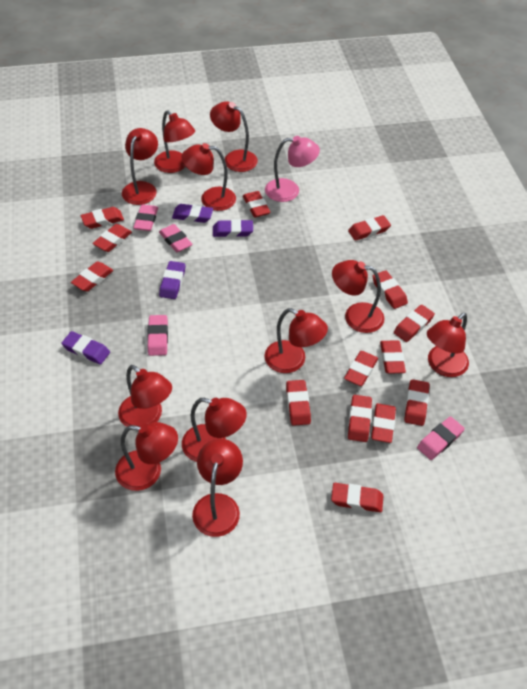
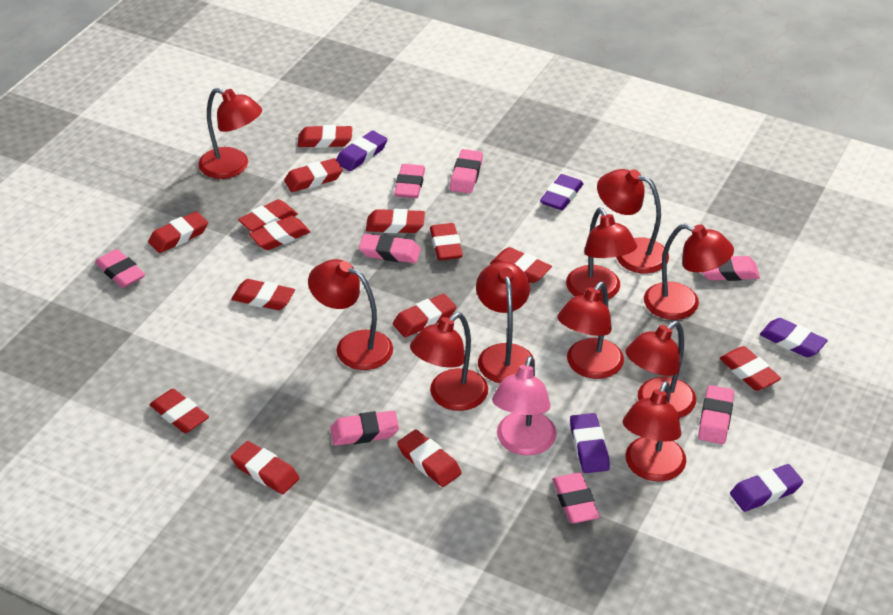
pink eraser: [133,204,158,231] [147,315,168,356] [159,224,193,252] [417,416,465,460] = 4 -> [95,249,145,288] [330,411,399,446] [359,234,421,263] [394,164,425,198] [450,149,483,193] [552,473,600,523] [698,385,734,444] [702,256,760,281] = 8
purple eraser: [61,331,110,364] [159,261,185,299] [172,204,213,223] [213,219,253,237] = 4 -> [336,131,388,171] [540,174,584,210] [570,413,610,473] [730,464,803,512] [760,318,828,357] = 5
red lamp: [115,422,178,491] [118,365,172,427] [122,128,158,205] [154,110,195,173] [182,143,236,211] [182,398,247,462] [192,439,243,537] [210,101,258,172] [264,308,328,373] [332,260,384,333] [427,313,469,377] = 11 -> [198,88,262,179] [308,259,393,370] [410,313,488,411] [476,262,535,383] [557,282,624,379] [566,208,637,301] [597,169,669,274] [622,381,686,482] [625,321,696,418] [644,224,734,320] = 10

